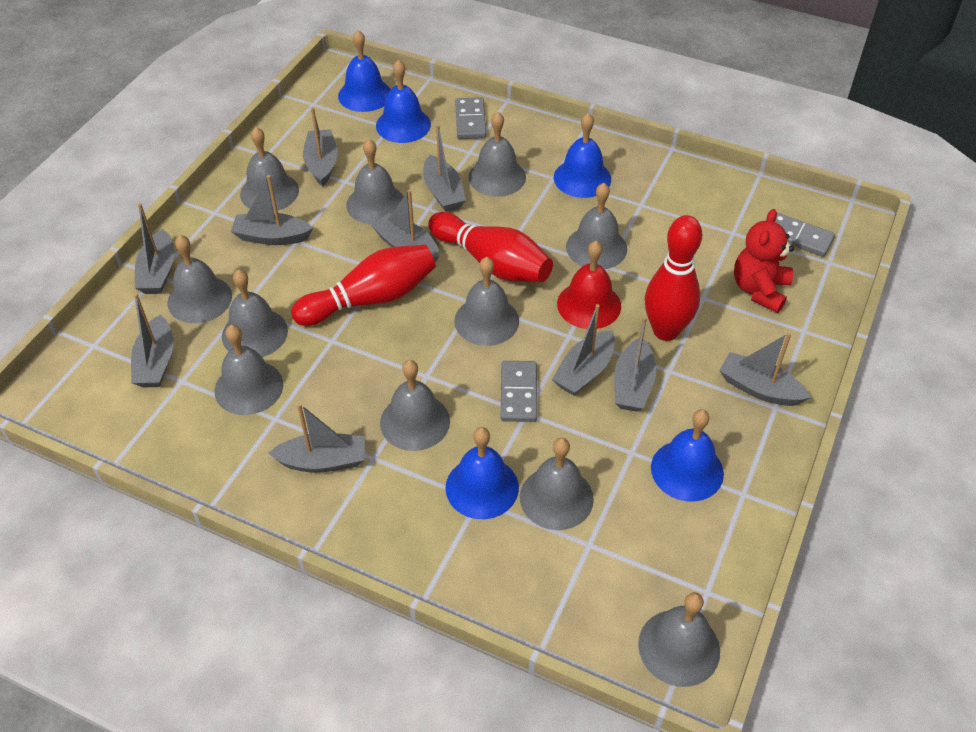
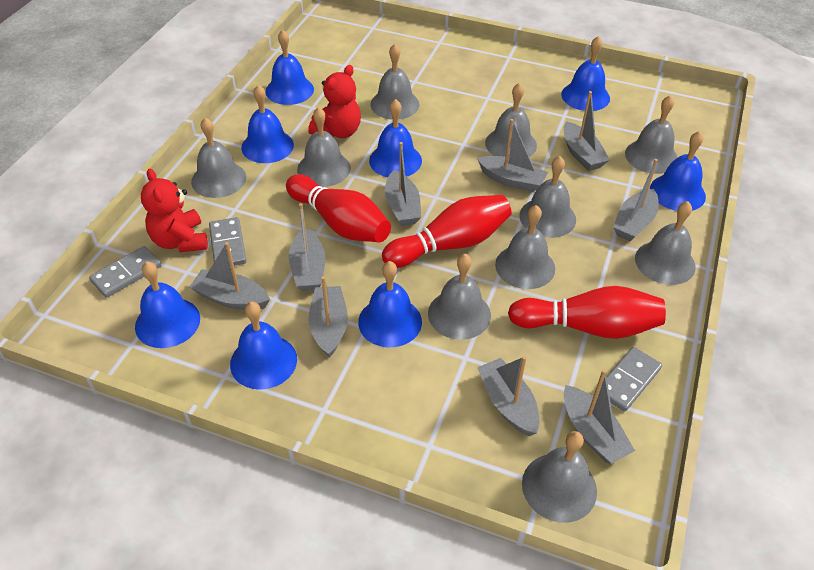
blue bell: [338,30,391,112] [376,60,431,143] [446,427,519,519] [554,113,611,198] [651,409,724,502] = 5 -> [135,261,200,348] [230,302,297,390] [241,85,294,163] [266,29,314,105] [358,261,422,347] [369,99,422,177] [561,36,610,111] [650,131,706,211] = 8
grey bell: [168,235,232,323] [215,325,283,415] [222,269,288,357] [240,127,299,212] [346,139,404,225] [380,360,450,451] [454,257,519,346] [468,112,526,197] [520,438,594,530] [566,183,627,269] [638,592,720,687] = 11 -> [191,117,246,198] [297,107,351,187] [370,44,419,120] [428,254,491,340] [485,83,537,157] [495,205,555,289] [520,156,576,238] [522,431,597,523] [625,95,678,174] [635,201,696,285] = 10
grey boat: [131,293,174,387] [135,203,175,294] [231,175,313,245] [269,403,365,473] [303,107,338,186] [371,190,439,262] [423,124,466,212] [552,304,615,395] [614,316,656,412] [719,332,811,406] = 10 -> [189,242,270,310] [289,203,325,291] [308,276,348,358] [385,142,421,226] [477,119,548,192] [477,356,540,436] [563,91,610,171] [564,369,635,464] [613,159,659,241] = 9
red bell: [557,241,621,329] = 1 -> none = 0
red teddy bear: [734,209,794,313] = 1 -> [141,169,208,252] [308,65,361,138] = 2

